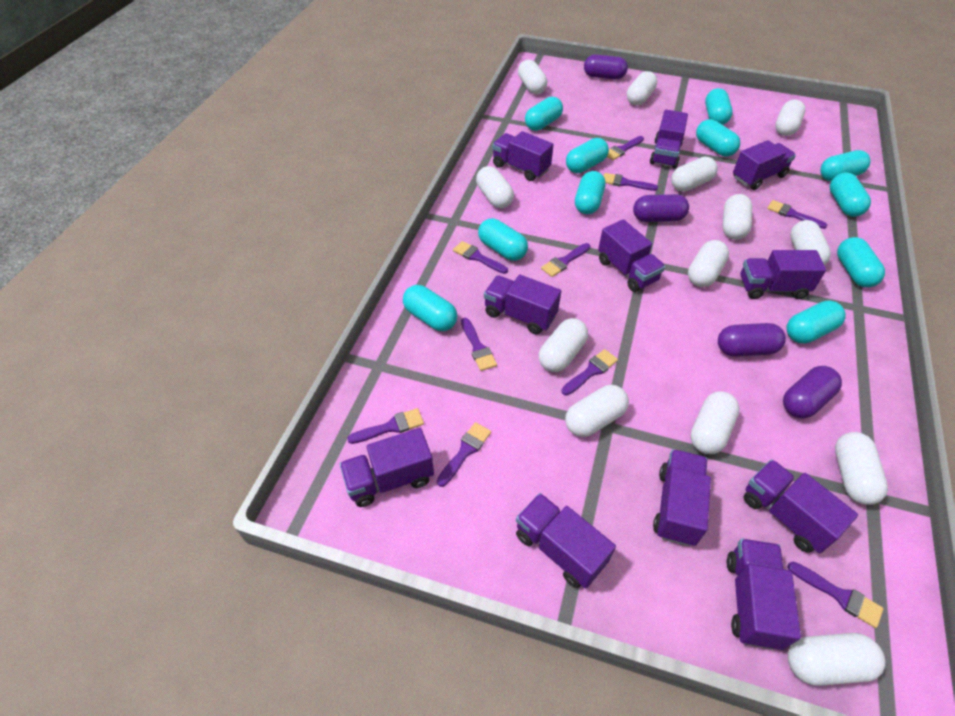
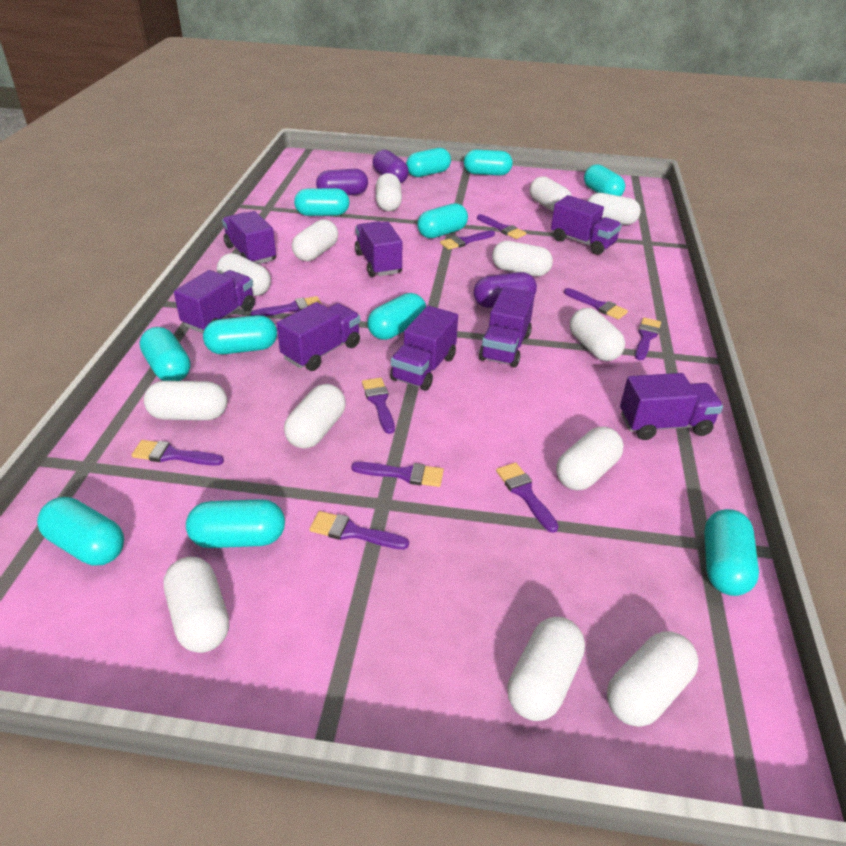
purple capsule: [584,55,628,79] [633,194,689,222] [718,323,786,357] [783,366,842,418] = 4 -> [316,169,368,195] [373,150,409,183] [473,272,537,308] = 3
purple truck: [339,428,434,507] [484,275,561,334] [492,131,553,181] [516,493,616,589] [598,219,665,292] [650,110,688,168] [653,449,711,546] [727,539,801,650] [733,140,796,190] [741,250,826,299] [744,459,858,553] = 11 -> [174,270,255,333] [222,211,276,264] [277,302,360,371] [355,221,402,277] [390,306,458,391] [479,287,535,367] [551,195,622,255] [620,373,723,440] = 8

